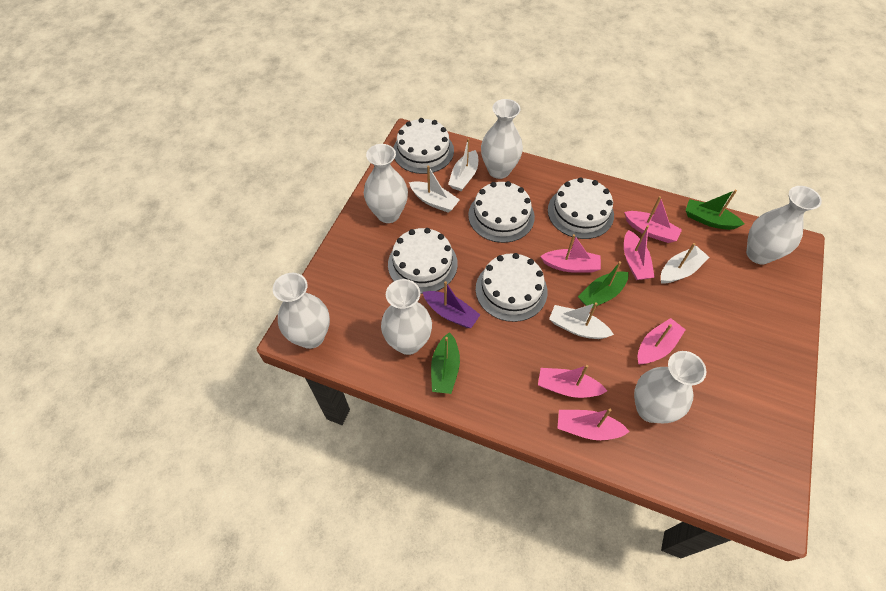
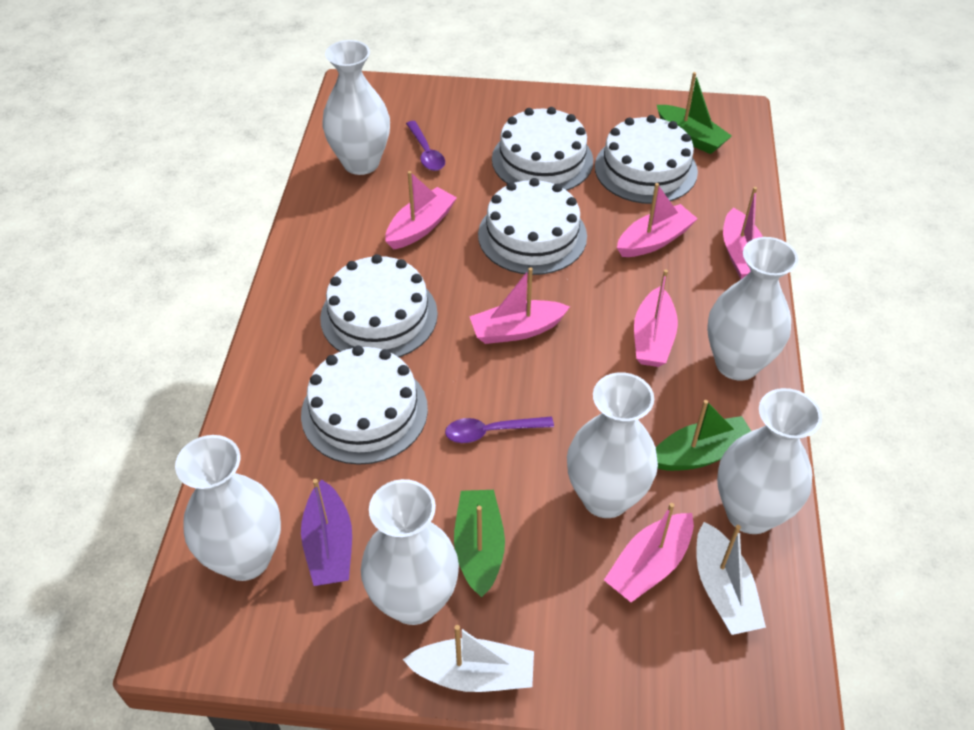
purple spoon: none = 0 -> [406,121,445,171] [445,417,554,443] = 2
white boat: [409,165,460,213] [448,138,478,191] [549,302,614,339] [661,243,709,283] = 4 -> [403,625,534,692] [697,522,766,635] = 2

